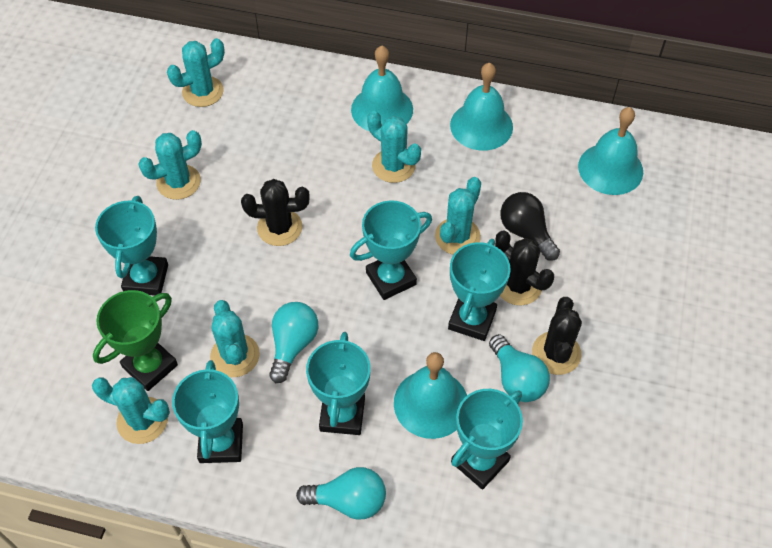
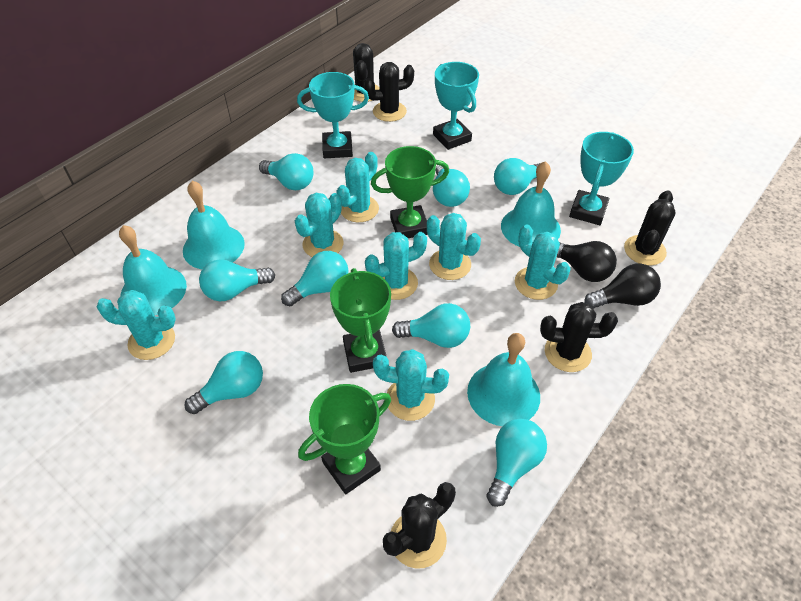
black cactus: [241,179,310,246] [495,230,554,305] [532,297,582,375] = 3 -> [353,43,380,102] [364,62,414,122] [383,482,456,569] [540,302,618,372] [624,190,676,265] = 5
black light bulb: [500,192,560,261] = 1 -> [557,241,617,282] [585,263,661,309] = 2
green trophy: [93,290,178,391] = 1 -> [298,384,391,494] [330,268,391,373] [371,146,449,238] = 3
turquoise cactus: [92,377,170,444] [138,130,202,200] [167,38,225,107] [210,300,260,377] [367,111,421,183] [435,177,481,255] = 6 -> [97,290,176,360] [295,193,344,257] [336,152,379,222] [365,232,427,300] [373,349,449,421] [427,213,481,280] [515,224,570,300] = 7
turquoise light bulb: [269,302,318,383] [296,467,386,520] [489,334,550,402] = 3 -> [185,351,263,414] [199,259,275,301] [259,153,314,190] [281,251,348,306] [392,303,470,348] [433,165,470,207] [486,419,547,507] [494,158,541,195] = 8
turquoise trophy: [95,196,168,296] [172,360,243,463] [306,332,371,435] [350,200,432,300] [448,239,511,341] [451,389,523,490] = 6 -> [297,72,369,159] [433,62,479,150] [569,132,634,225] = 3

